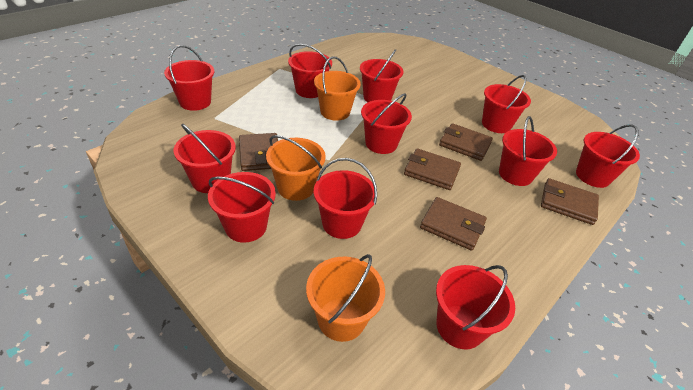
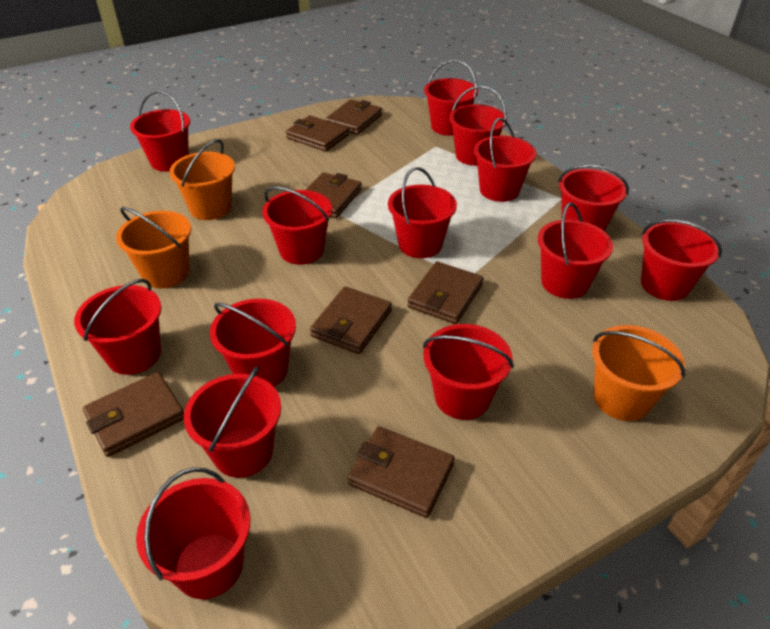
brown wallet: [239,133,278,171] [404,148,461,190] [420,197,487,251] [439,123,493,161] [541,178,599,225] = 5 -> [83,372,184,457] [286,115,349,152] [306,172,362,218] [310,287,392,354] [325,100,382,135] [348,426,455,518] [407,261,483,324] = 7
red bucket: [164,45,214,111] [174,123,236,193] [208,172,276,243] [288,44,332,98] [314,158,377,239] [360,49,404,102] [361,94,412,154] [436,265,515,349] [482,75,531,133] [499,116,557,186] [576,125,640,188] = 11 -> [74,279,161,375] [130,91,190,171] [136,467,250,599] [184,366,281,477] [210,299,296,386] [262,186,332,264] [388,167,457,258] [423,324,513,420] [424,60,478,136] [449,86,507,166] [474,118,536,202] [538,202,613,299] [558,164,629,231] [641,219,722,301] = 14

